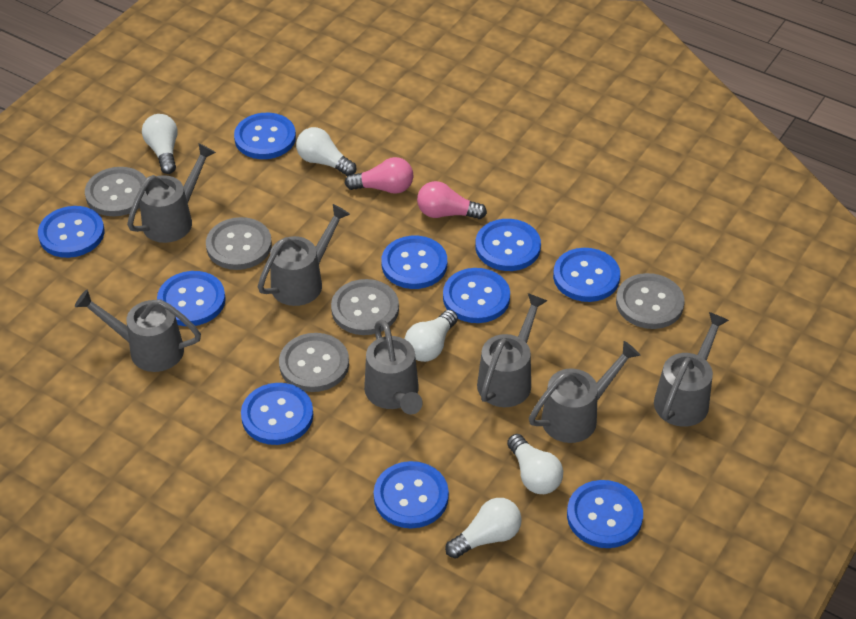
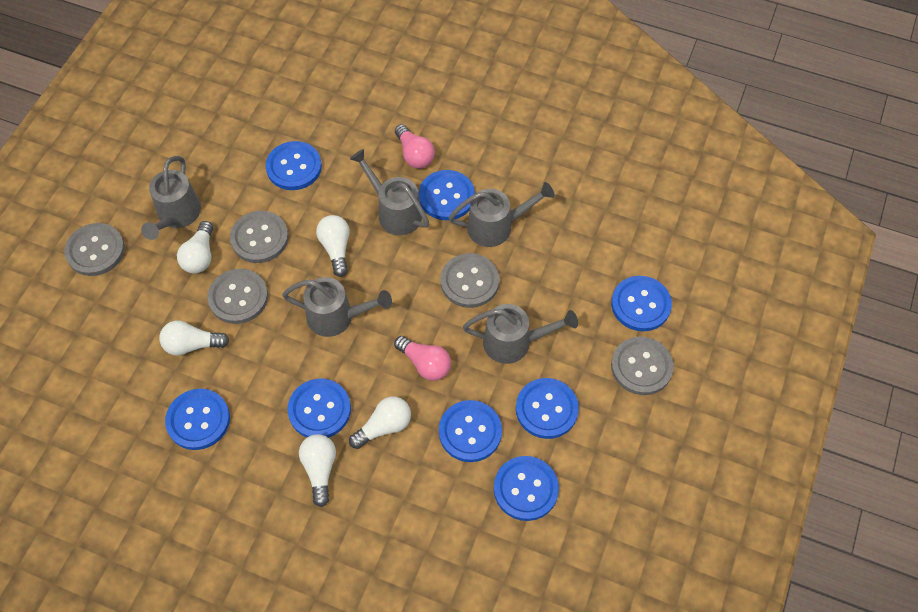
blue button: [38,206,105,258] [157,271,226,326] [234,113,296,159] [241,383,313,445] [374,461,449,529] [382,236,447,289] [443,268,510,323] [475,219,541,271] [553,248,620,302] [567,480,643,548] = 10 -> [165,389,230,450] [266,141,322,190] [288,379,351,438] [419,170,475,220] [439,400,502,462] [494,456,559,521] [516,378,579,439] [611,276,672,331] = 8
grey watering can: [75,290,201,372] [127,143,216,243] [258,204,350,306] [364,320,423,415] [477,293,547,407] [529,341,641,443] [654,312,729,427] = 7 -> [141,156,201,240] [282,277,392,337] [350,149,429,235] [448,182,555,247] [463,304,578,364] = 5

